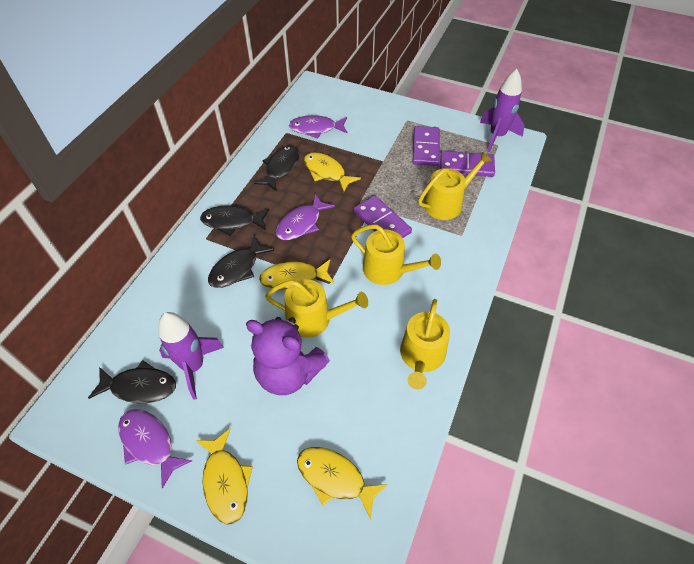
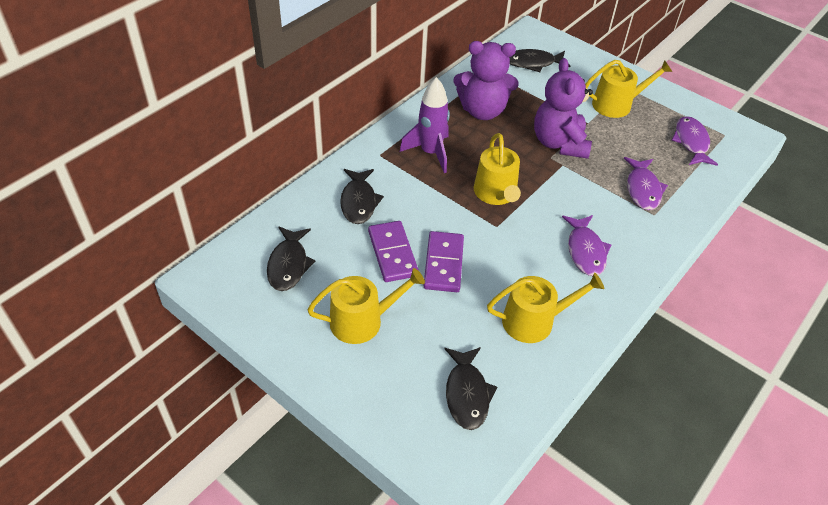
purple domino: [354,196,412,238] [412,126,440,166] [440,151,495,177] = 3 -> [368,221,419,282] [424,231,464,292] = 2
purple rocket: [159,312,224,400] [480,69,525,152] = 2 -> [400,77,450,173] = 1
purple teddy bear: [246,317,330,395] = 1 -> [453,41,519,120] [534,58,593,159] = 2
yellow fish: [195,428,253,525] [259,260,334,292] [297,447,388,520] [304,152,361,192] = 4 -> none = 0

